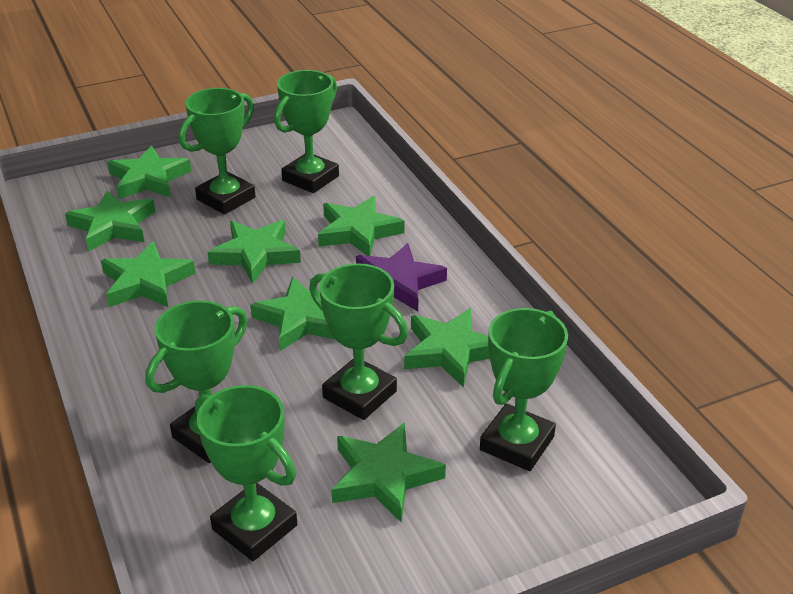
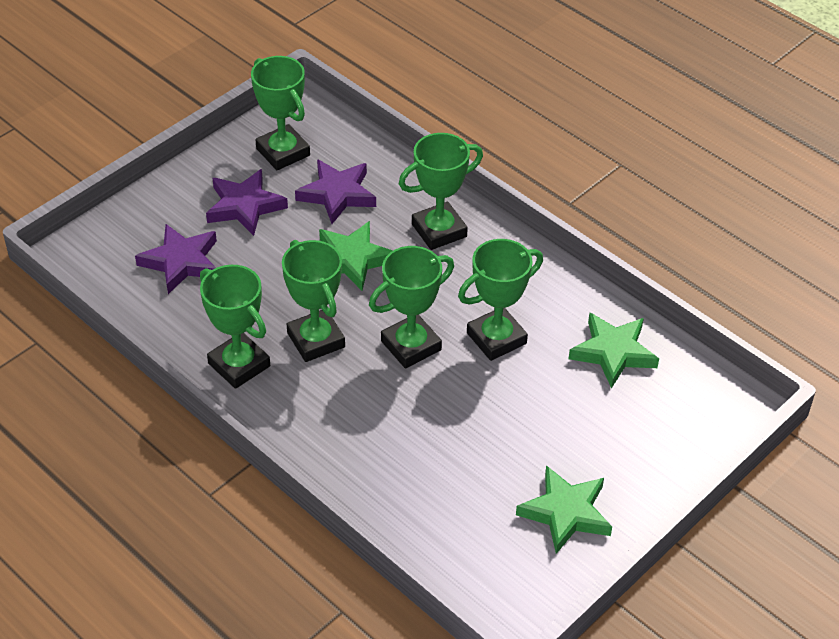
green star: [65,191,156,252] [101,241,196,307] [108,146,191,199] [207,220,301,284] [250,277,336,351] [318,196,405,256] [332,422,446,522] [404,308,490,388] = 8 -> [319,221,393,291] [516,465,612,554] [569,313,659,389] = 3
purple star: [356,243,447,312] = 1 -> [135,224,217,294] [206,169,288,236] [295,159,376,224] = 3

